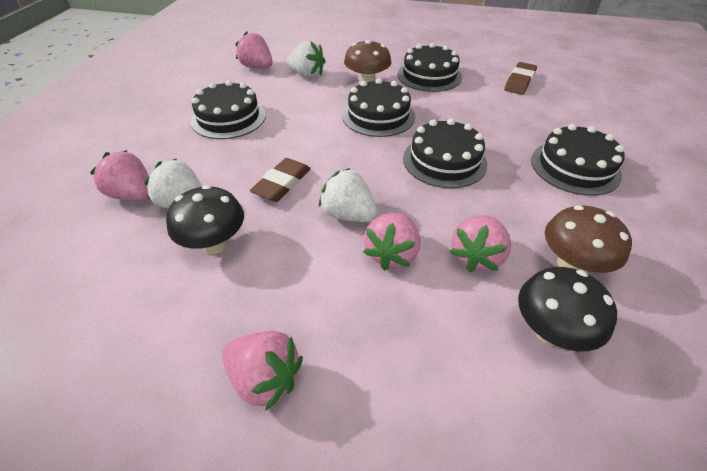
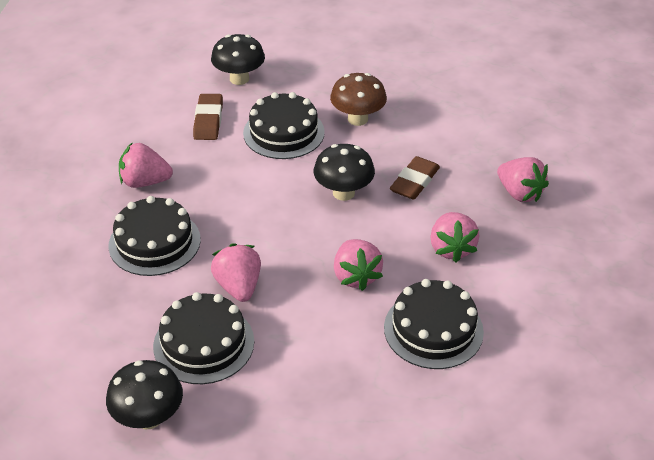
black cake: [191,80,266,139] [342,78,415,137] [397,43,462,92] [403,119,487,188] [531,124,625,196] = 5 -> [108,196,201,276] [153,292,254,384] [243,92,325,159] [384,279,484,369] = 4
black mushroom: [166,185,244,254] [518,267,617,351] = 2 -> [106,360,183,429] [211,34,265,85] [314,144,375,201] = 3
brown mushroom: [344,40,391,85] [545,205,632,273] = 2 -> [330,73,387,126] = 1
white strawberry: [144,159,202,208] [287,41,326,78] [319,168,378,222] = 3 -> none = 0

